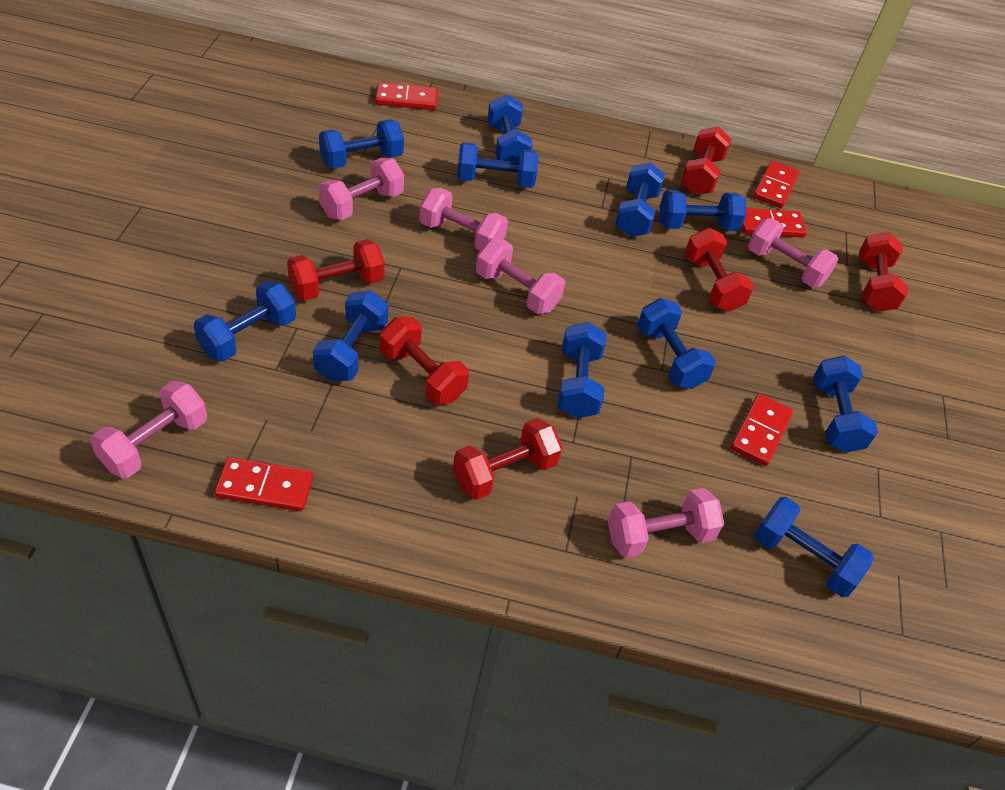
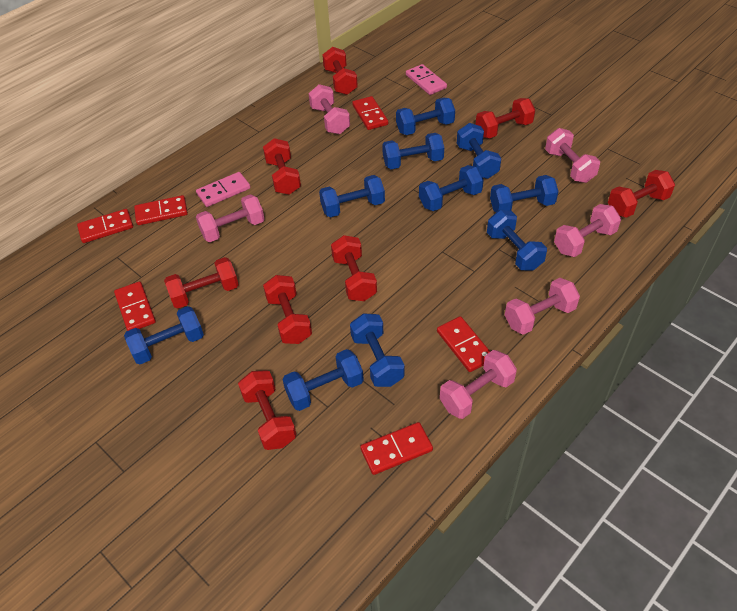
blue dumbbell: [194,281,296,361] [313,290,388,382] [319,119,404,169] [457,142,539,188] [488,94,532,162] [557,322,606,418] [615,162,665,237] [637,298,716,389] [660,190,746,231] [755,497,874,597] [813,356,878,453] = 11 -> [124,306,204,364] [282,349,364,411] [319,175,385,217] [350,313,405,387] [382,133,444,169] [396,98,455,135] [419,165,484,211] [457,123,501,179] [487,210,547,271] [490,175,559,212] = 10
pink domino: none = 0 -> [196,172,250,207] [406,64,447,95] = 2
red domino: [214,457,314,511] [375,82,438,110] [731,394,793,466] [741,208,807,238] [753,161,799,208] = 5 -> [77,209,133,243] [114,281,156,331] [134,195,188,225] [352,96,388,130] [360,422,433,475] [437,316,490,372] = 6
red dumbbell: [287,239,385,301] [380,317,469,405] [453,418,562,500] [681,126,731,195] [685,228,754,312] [859,232,908,312] = 6 -> [164,257,239,309] [238,370,297,450] [263,138,301,195] [263,275,312,344] [322,47,358,95] [331,235,377,301] [475,98,535,139] [608,170,675,218] = 8

